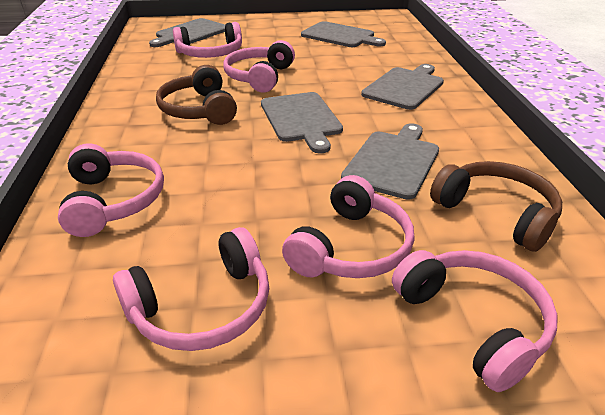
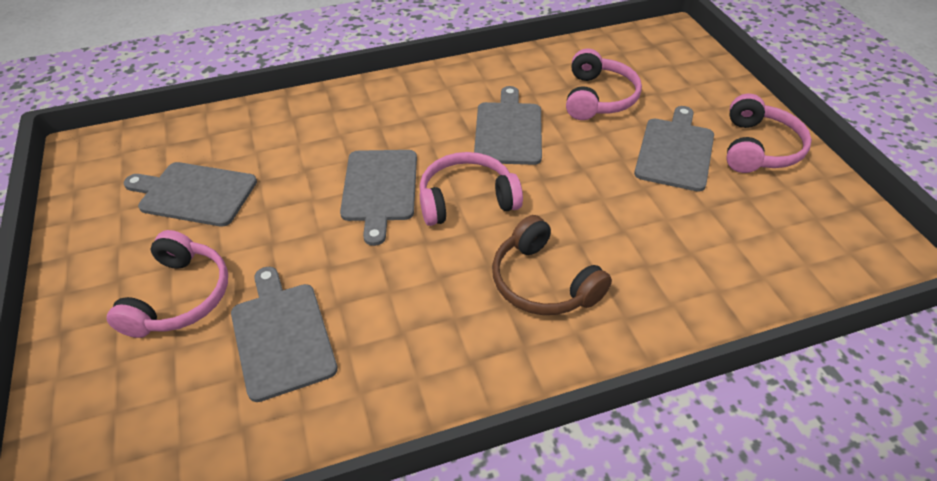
brown headphones: [156,65,237,125] [430,161,562,252] = 2 -> [492,215,612,315] = 1
pink headphones: [58,143,164,237] [113,227,269,351] [173,22,242,58] [223,40,295,92] [282,175,414,278] [392,250,558,392] = 6 -> [107,230,228,338] [420,152,523,226] [566,49,642,120] [726,94,812,173] = 4

